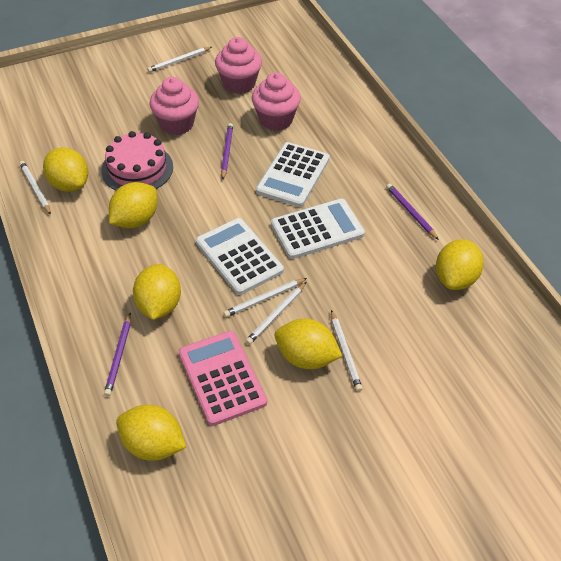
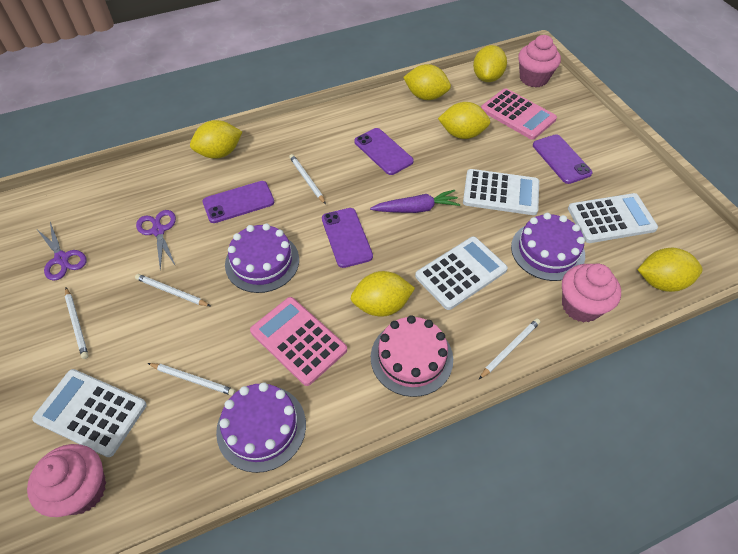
pink calculator: [179,331,267,426] = 1 -> [250,297,347,386] [481,88,557,140] = 2
purple cake: none = 0 -> [216,382,306,473] [225,223,299,293] [511,213,585,281] = 3
purple carrot: none = 0 -> [370,190,460,213] = 1
purple pencil: [104,313,131,397] [221,123,233,179] [386,183,439,240] = 3 -> none = 0
purple phone: none = 0 -> [203,181,274,223] [322,208,373,268] [354,128,414,175] [533,135,592,184] = 4
purple scissors: none = 0 -> [38,222,86,281] [136,210,176,271] = 2
white calculator: [196,218,284,295] [256,142,330,207] [271,199,365,259] = 3 -> [32,369,147,457] [415,236,508,310] [463,169,539,215] [568,193,658,243] = 4

